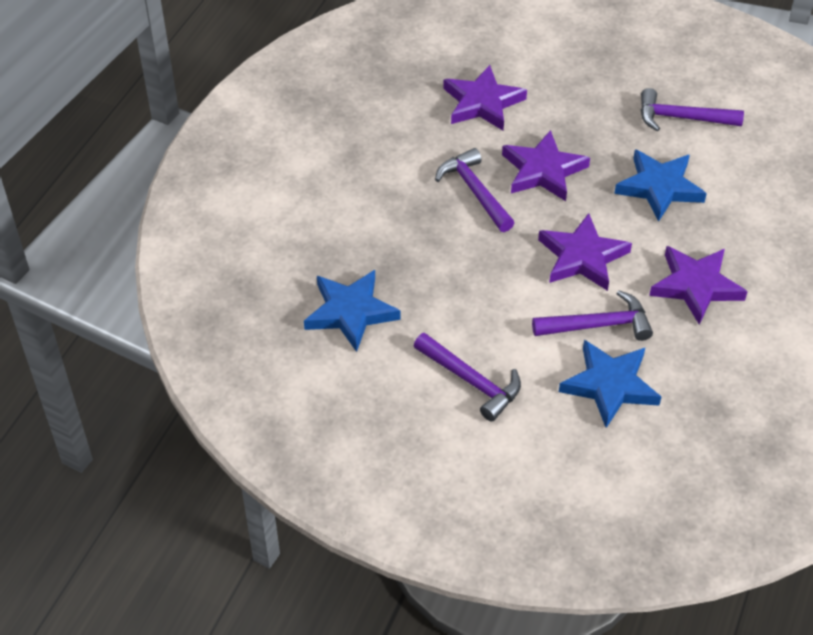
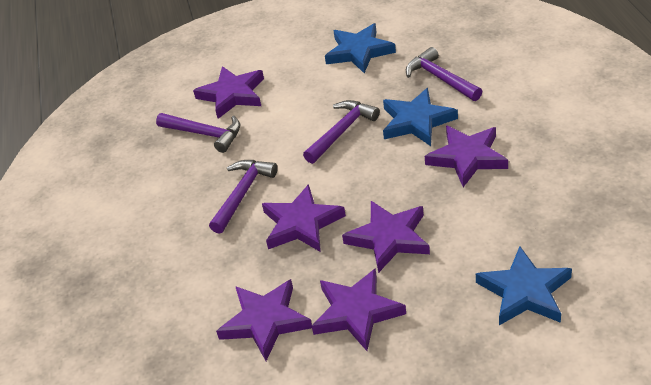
purple star: [443,65,527,130] [502,130,590,201] [538,213,632,291] [649,246,748,325] = 4 -> [193,66,264,119] [216,279,312,361] [262,184,346,252] [312,268,406,351] [342,201,430,273] [425,125,508,187] = 6

